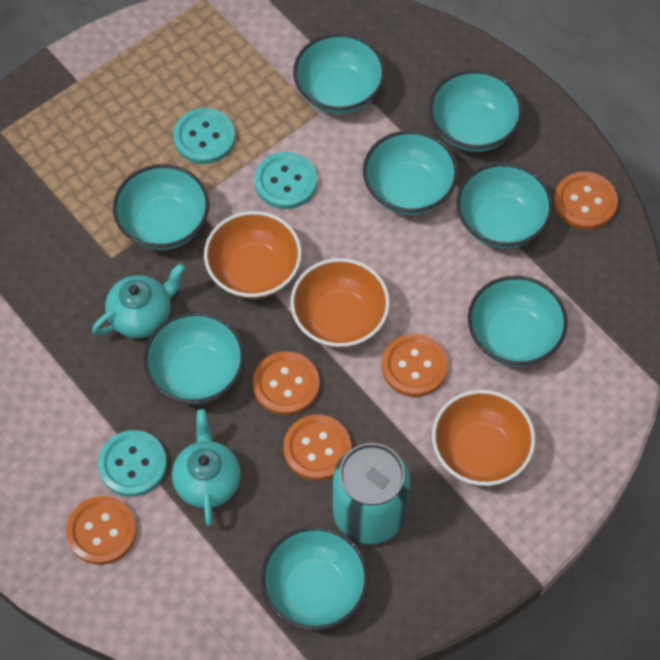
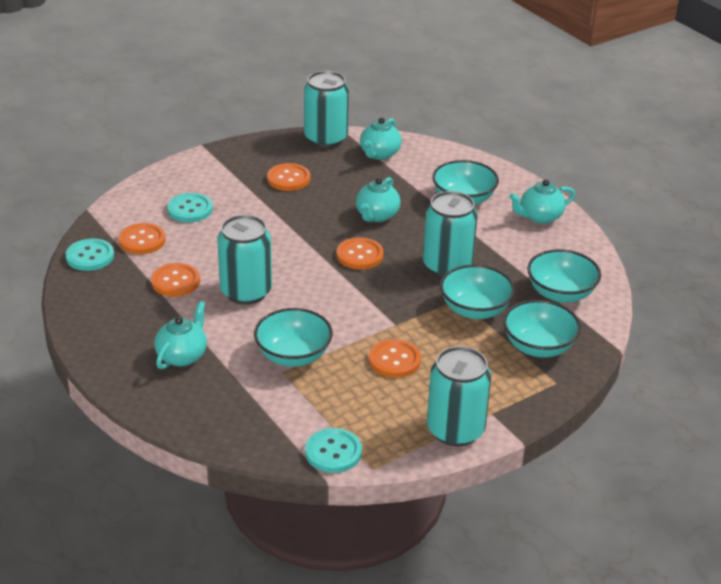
orange bowl: [204,211,302,299] [291,258,390,348] [432,390,535,486] = 3 -> none = 0
turquoise bowl: [113,164,209,250] [144,312,245,404] [261,526,368,630] [293,33,386,114] [363,130,458,215] [429,70,523,152] [457,163,553,249] [468,276,568,366] = 8 -> [254,308,333,367] [432,160,499,205] [440,265,515,319] [503,300,581,357] [527,249,601,303] = 5
turquoise can: [333,443,410,544] = 1 -> [217,215,272,305] [304,71,349,148] [423,191,478,278] [427,346,491,446] = 4
turquoise teapot: [92,263,185,338] [172,409,241,526] = 2 -> [154,301,207,369] [356,177,401,222] [360,117,402,160] [509,179,575,224] = 4

